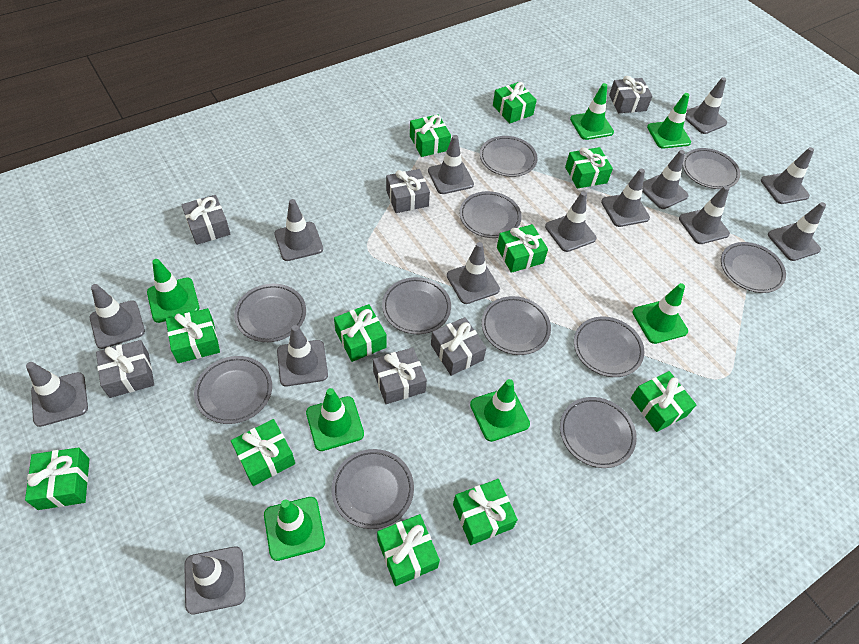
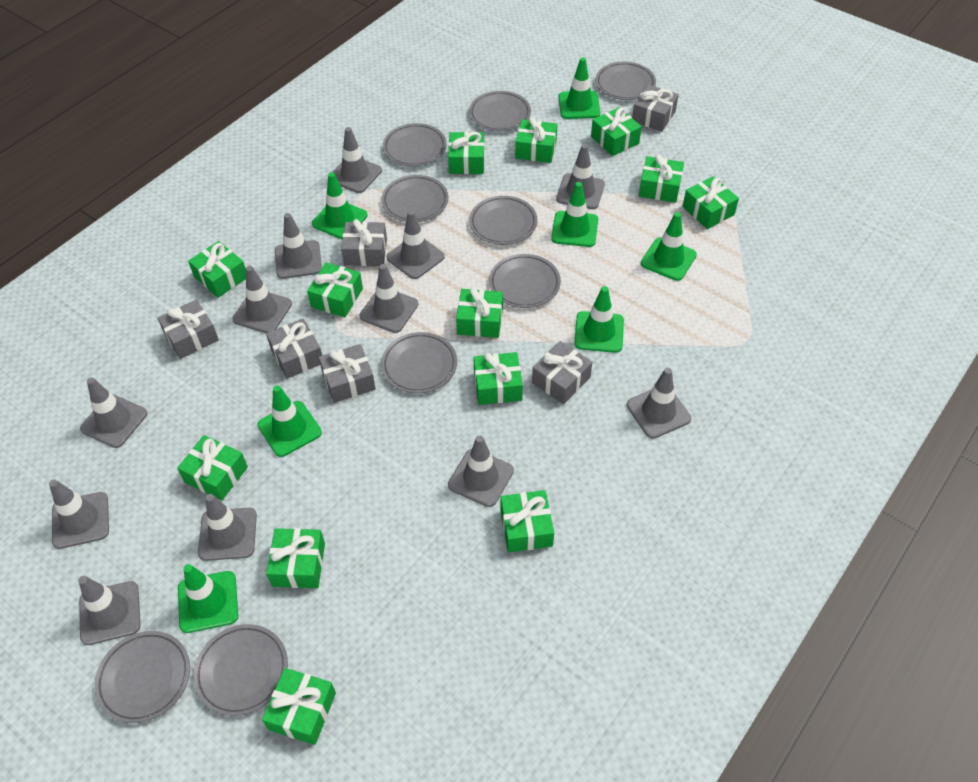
green gift: [25,447,90,510] [166,308,220,363] [231,419,295,486] [334,304,387,362] [377,514,440,586] [410,114,451,157] [453,479,518,545] [493,82,537,124] [497,224,548,273] [565,147,613,189] [631,371,697,432] = 11 -> [177,435,248,501] [188,241,246,298] [262,668,336,745] [266,528,325,588] [307,262,363,317] [448,132,485,174] [456,287,503,338] [473,352,523,405] [500,490,554,553] [515,117,558,163] [591,107,642,156] [639,154,684,203] [682,176,739,229] = 13
grey plate: [194,356,272,424] [234,284,306,342] [332,449,414,529] [382,277,451,334] [460,191,522,238] [480,136,538,177] [481,296,551,355] [560,397,637,468] [574,317,644,377] [682,148,740,189] [721,242,786,293] = 11 -> [95,631,190,723] [194,624,288,716] [381,332,457,393] [382,175,448,222] [383,123,446,167] [469,91,531,132] [469,196,537,245] [489,254,561,308] [596,61,656,100] = 9
grey traffic cone: [26,362,88,427] [90,284,145,349] [184,546,246,614] [274,199,323,261] [277,325,328,386] [428,135,474,194] [447,242,500,304] [545,191,597,252] [601,168,650,227] [642,150,689,209] [679,186,730,244] [685,77,727,134] [761,147,814,204] [768,202,826,261] = 14 -> [49,480,109,549] [78,576,141,645] [80,377,147,448] [198,494,257,561] [233,266,292,333] [275,213,322,279] [333,127,382,193] [360,264,418,333] [386,210,445,279] [448,435,514,507] [556,144,605,209] [627,368,691,439] = 12

